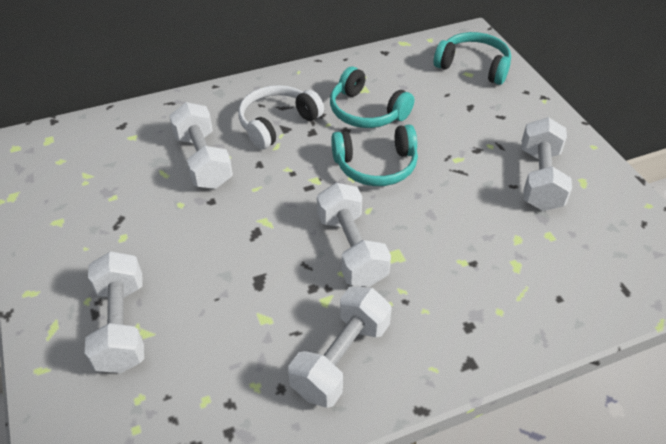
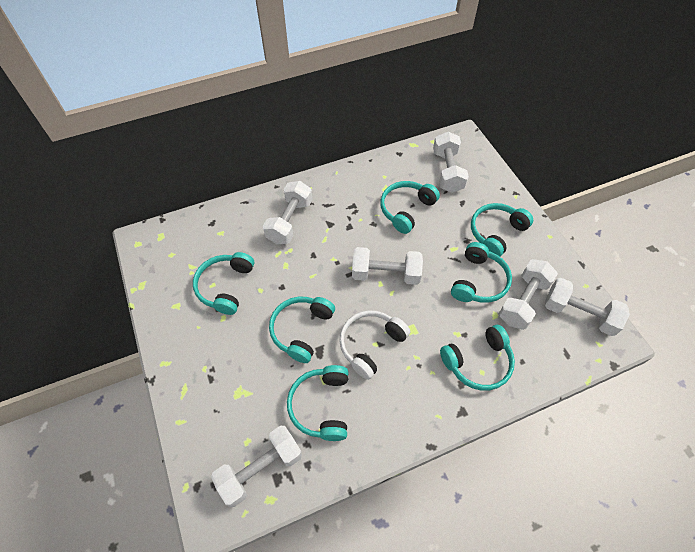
turquoise headphones: [330,66,414,128] [331,125,418,186] [434,32,511,85] = 3 -> [193,252,254,315] [269,297,335,363] [287,365,349,441] [380,181,440,234] [440,325,515,391] [451,242,512,303] [471,203,533,257] = 7
white dumbbell: [85,251,144,373] [169,102,233,189] [288,286,392,408] [317,183,391,287] [522,117,572,211] = 5 -> [211,425,302,507] [263,181,312,244] [352,247,423,285] [433,132,469,193] [499,259,558,330] [545,278,630,336] = 6

